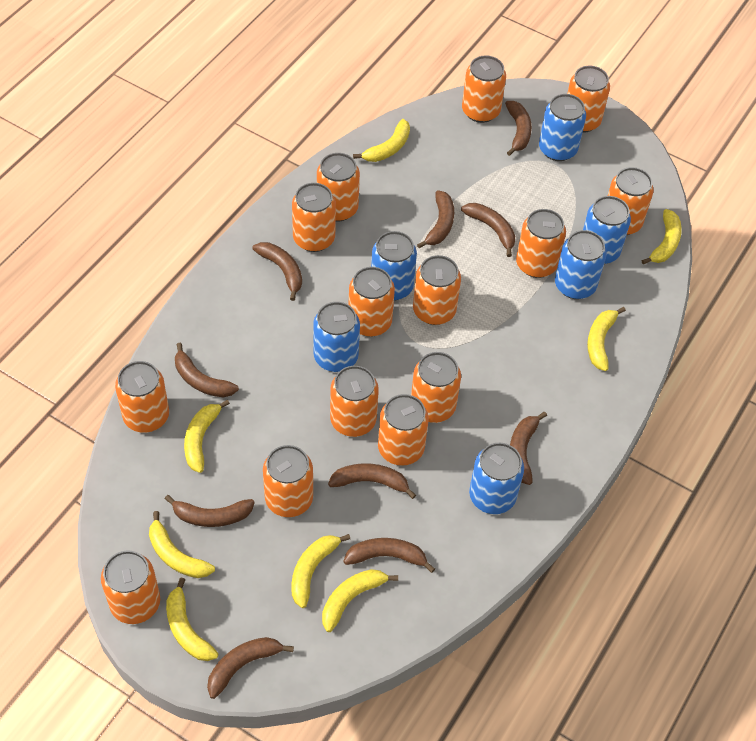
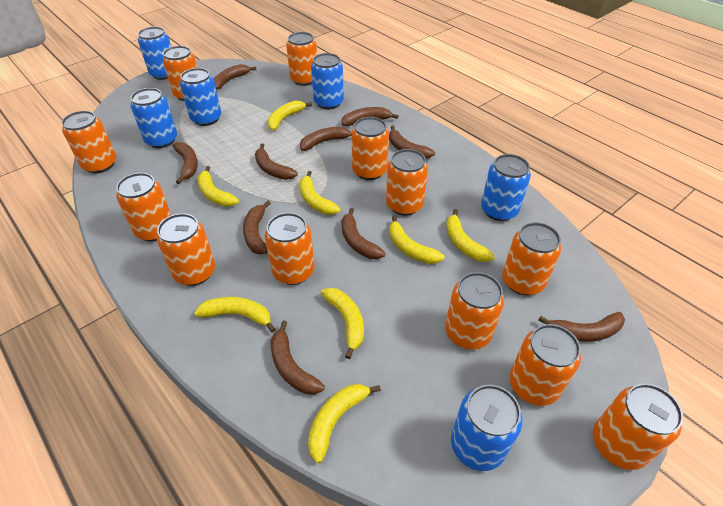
orange can: [101,551,160,624] [115,361,169,433] [263,445,313,517] [292,183,336,252] [317,153,360,222] [330,366,379,437] [349,267,395,337] [378,394,429,466] [411,352,461,423] [413,255,461,325] [462,55,506,123] [516,209,566,278] [567,66,610,133] [608,167,654,235] = 14 -> [62,111,116,173] [116,173,171,241] [157,213,215,286] [163,46,197,101] [265,213,315,285] [286,32,317,86] [351,117,389,180] [386,149,428,216] [445,272,504,349] [502,222,561,295] [510,324,581,406] [593,383,683,470] = 12

